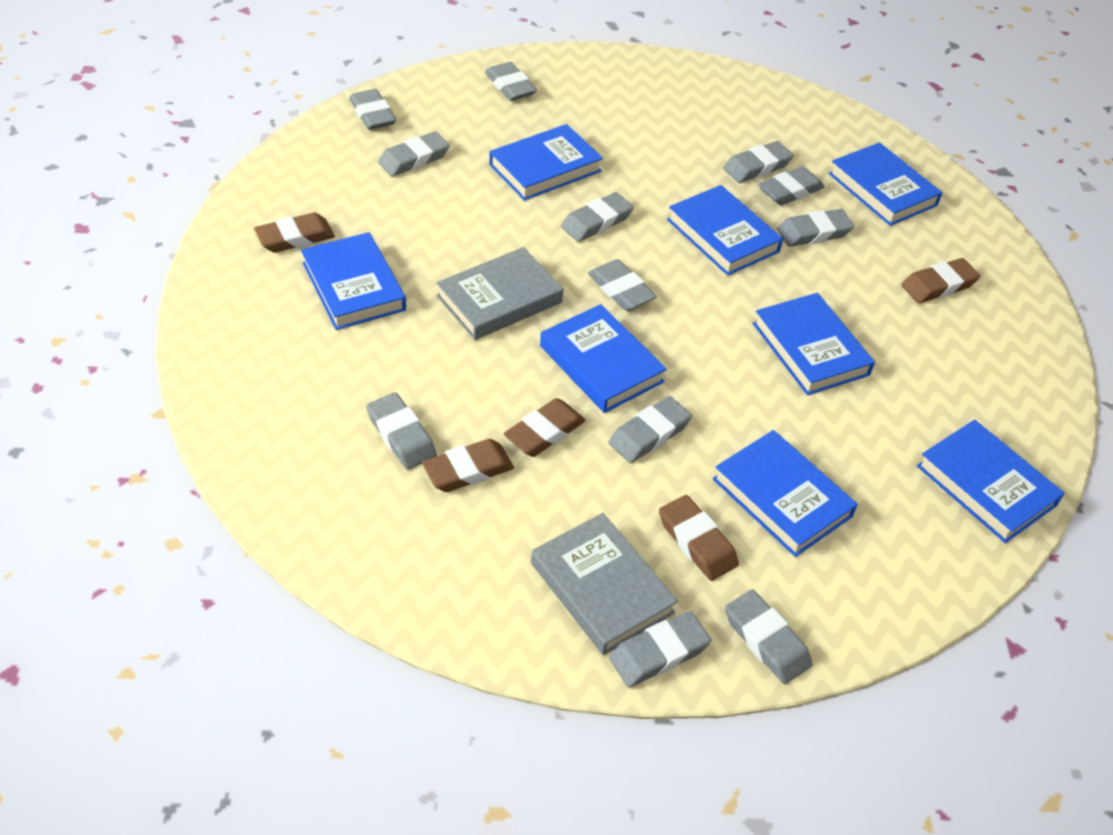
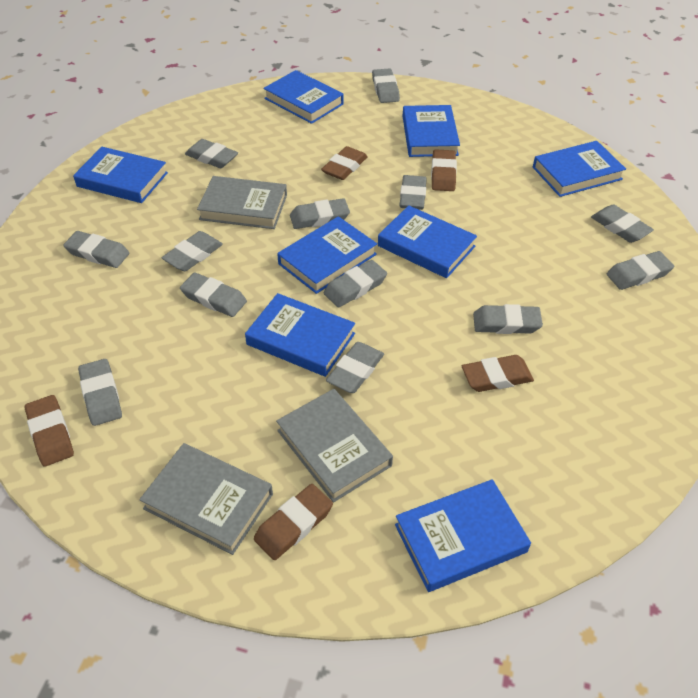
grey book: [436,247,563,340] [531,513,678,655] = 2 -> [139,443,273,555] [197,176,287,229] [276,389,393,503] = 3
grey eraser: [349,89,396,130] [366,392,437,470] [378,131,450,177] [485,62,537,101] [561,192,634,242] [588,259,657,311] [608,396,692,463] [609,611,711,687] [723,141,794,183] [725,589,812,684] [758,167,825,205] [777,209,854,247] = 12 -> [63,231,129,268] [78,359,122,426] [162,231,223,271] [180,273,247,317] [185,139,238,168] [290,198,350,229] [324,260,387,308] [326,342,384,393] [372,68,400,103] [400,175,427,210] [473,304,543,334] [591,205,654,243] [607,251,674,290] = 13

